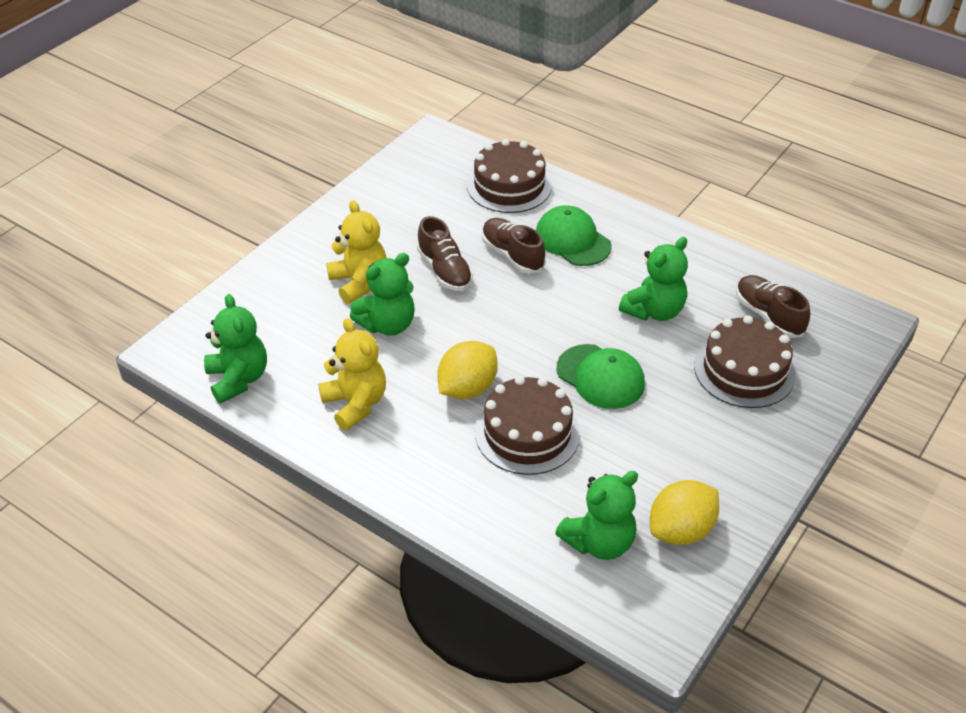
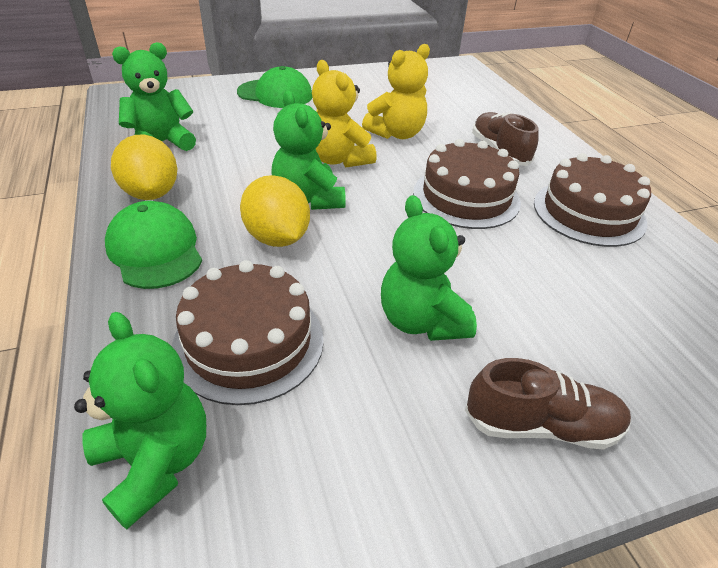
brown shoe: [417,216,473,291] [482,218,545,274] [736,275,810,338] = 3 -> [465,358,631,450] [472,112,538,166] = 2

